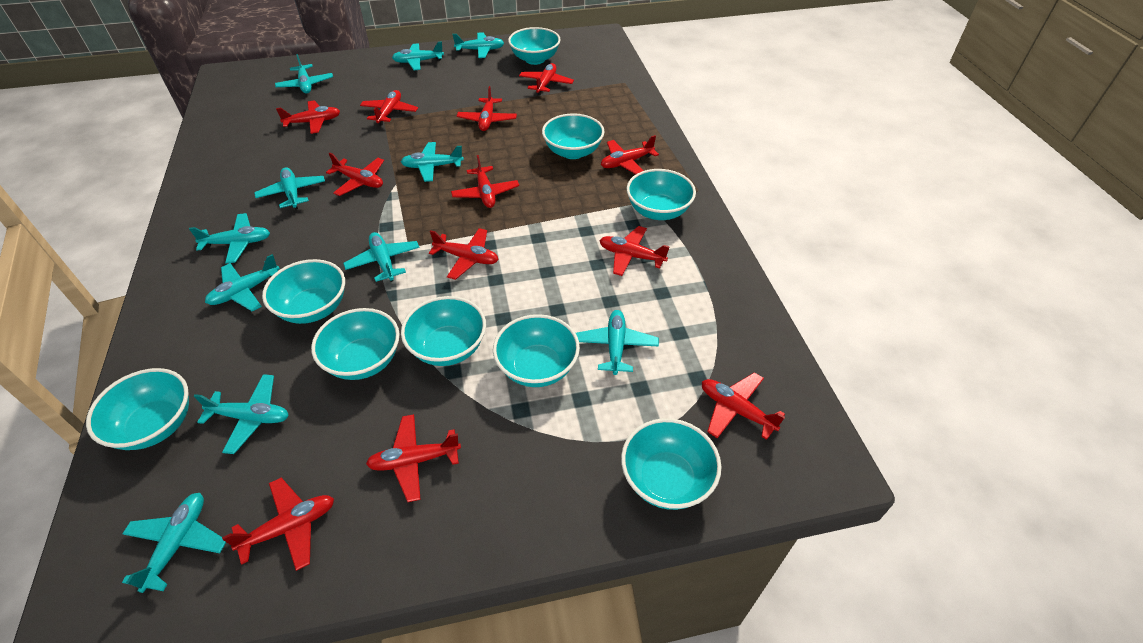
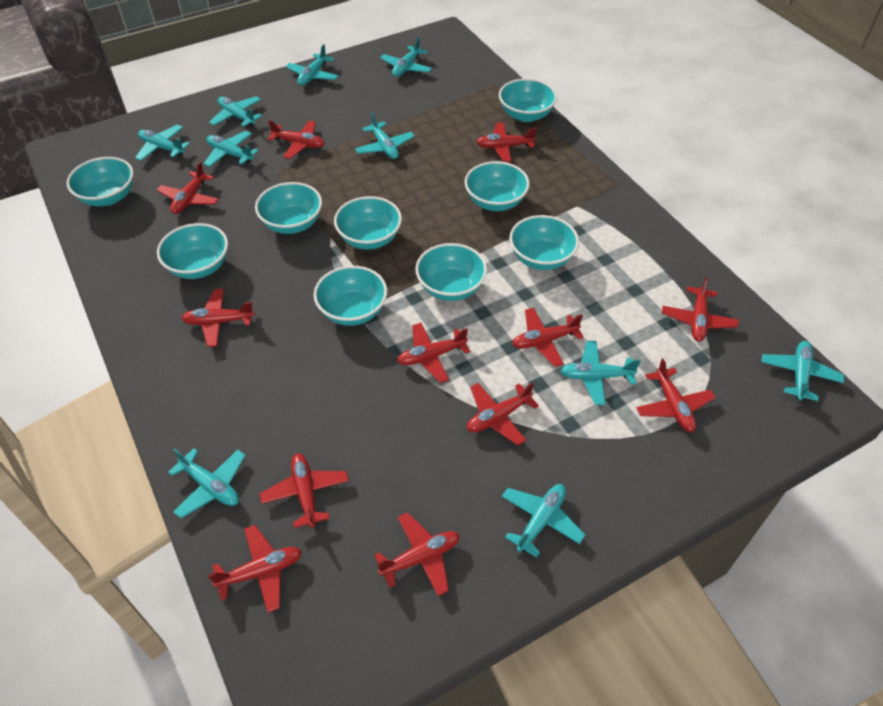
turquoise plane: [122,493,226,593] [189,213,270,264] [194,374,289,454] [205,254,280,311] [254,167,325,210] [275,54,333,93] [343,232,420,282] [392,41,444,70] [401,142,464,182] [452,32,504,58] [576,310,659,375] = 11 -> [135,125,190,161] [168,448,246,518] [204,131,258,167] [209,96,262,127] [286,44,338,85] [355,113,415,159] [380,37,432,77] [502,484,585,558] [561,341,640,405] [762,341,844,401] = 10

